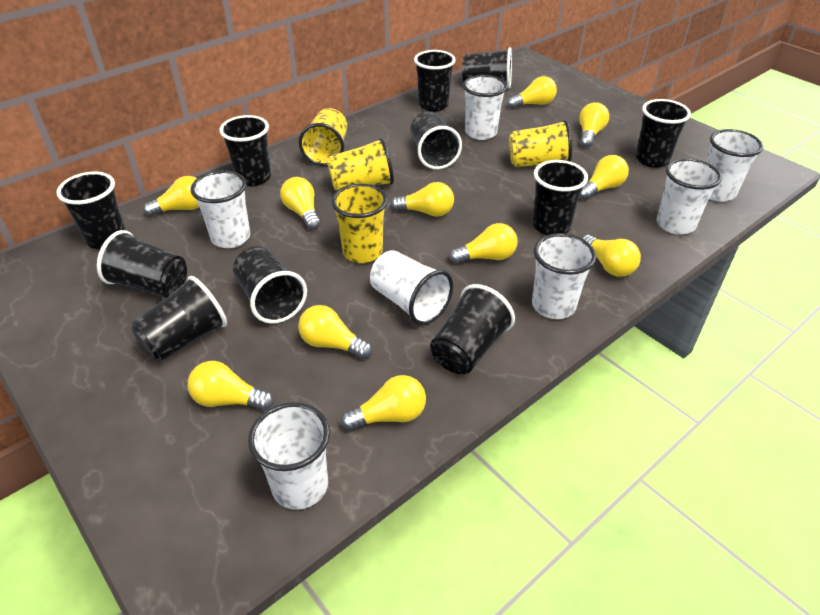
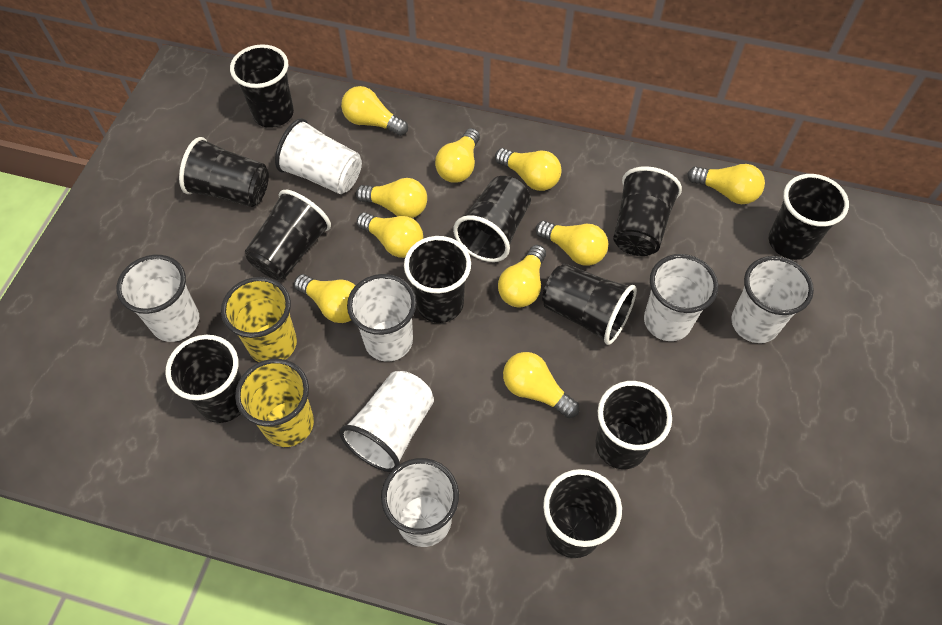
yellow cup: [299,108,347,166] [327,138,394,190] [331,183,388,263] [509,120,572,167] = 4 -> [221,277,297,362] [235,359,314,447] = 2
yellow light bulb: [143,176,199,216] [188,361,274,411] [280,177,321,230] [298,305,372,359] [341,375,426,431] [391,182,454,217] [449,223,518,264] [507,76,557,109] [579,102,609,147] [580,155,629,200] [582,235,641,277] = 11 -> [294,274,356,323] [341,86,408,136] [356,178,427,218] [356,212,423,258] [435,128,480,183] [495,148,562,191] [498,245,546,308] [503,352,579,418] [535,220,608,266] [687,164,765,204] = 10

